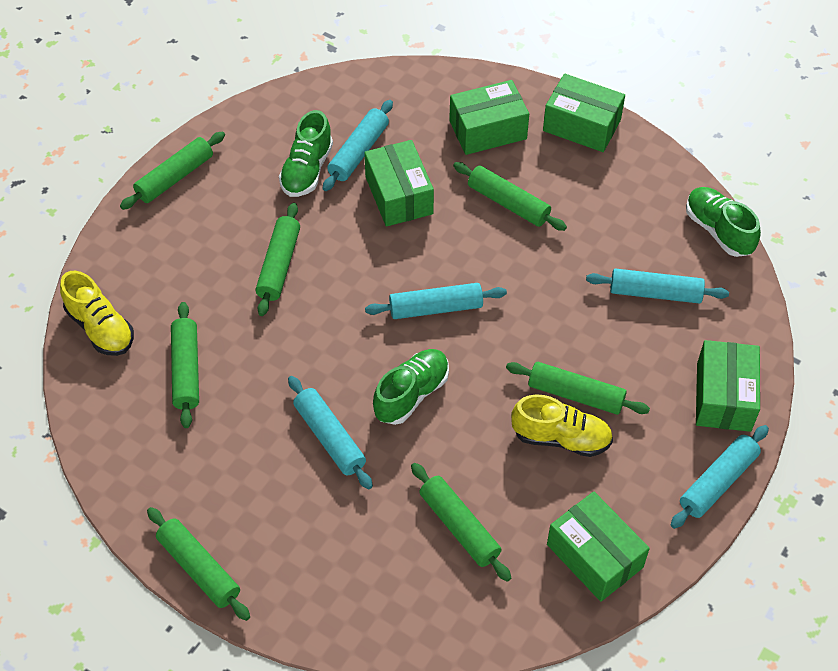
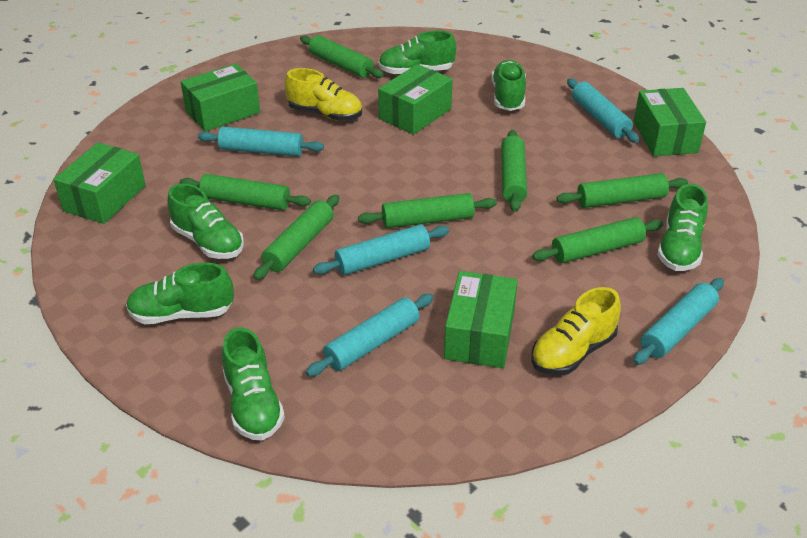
green shoe: [279,110,333,197] [373,349,449,425] [686,187,761,257] = 3 -> [126,263,234,324] [167,183,244,259] [222,327,285,440] [378,31,456,75] [491,60,526,111] [657,184,708,271] = 6

